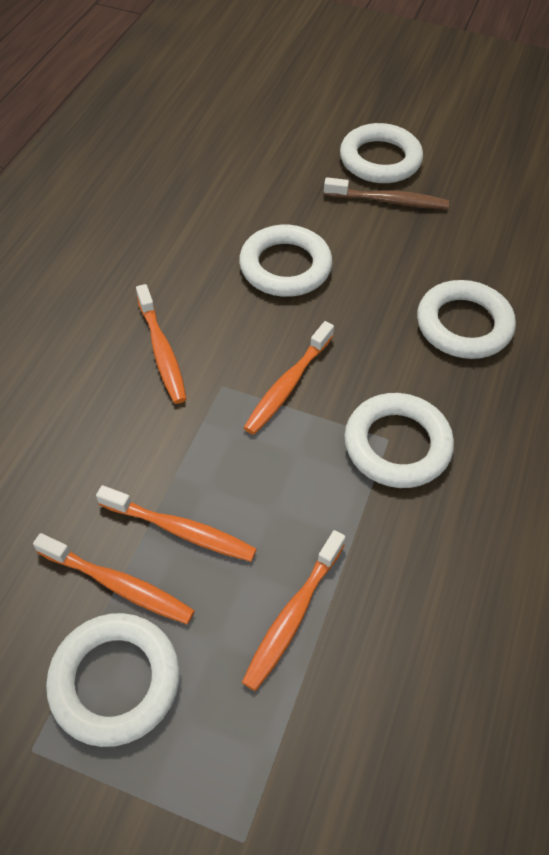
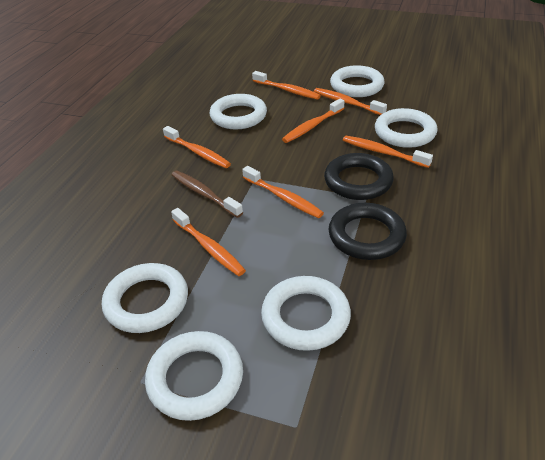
black ring: none = 0 -> [324,153,394,200] [328,203,407,260] = 2
orange toothbrush: [33,533,195,624] [96,485,257,562] [136,284,187,404] [242,530,345,691] [243,321,334,435] = 5 -> [163,126,231,168] [171,208,246,276] [242,166,324,218] [252,71,321,100] [282,99,345,143] [314,88,387,115] [343,136,433,168] = 7
white ring: [46,613,180,747] [239,225,332,297] [340,123,423,183] [344,393,454,488] [417,280,516,359] = 5 -> [102,263,188,333] [145,331,243,421] [210,94,267,129] [261,276,351,351] [330,65,385,97] [375,108,438,148] = 6

